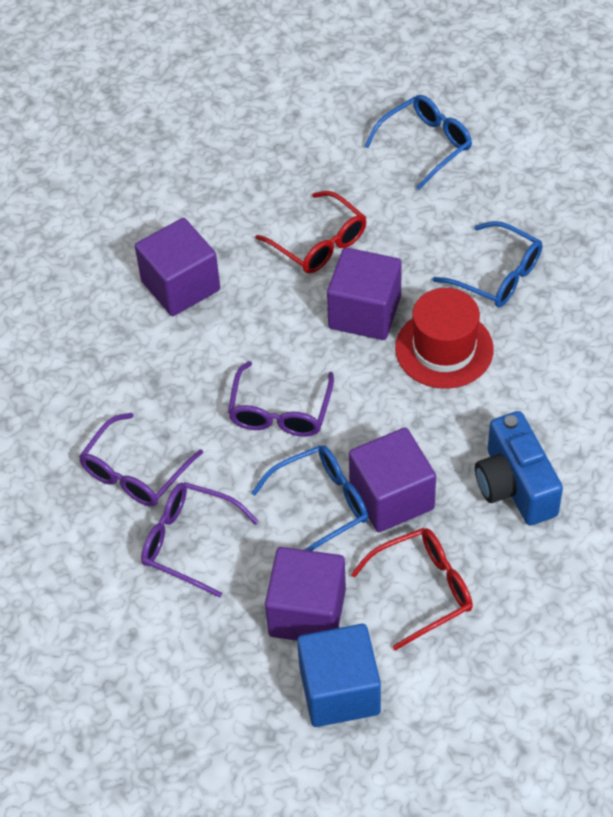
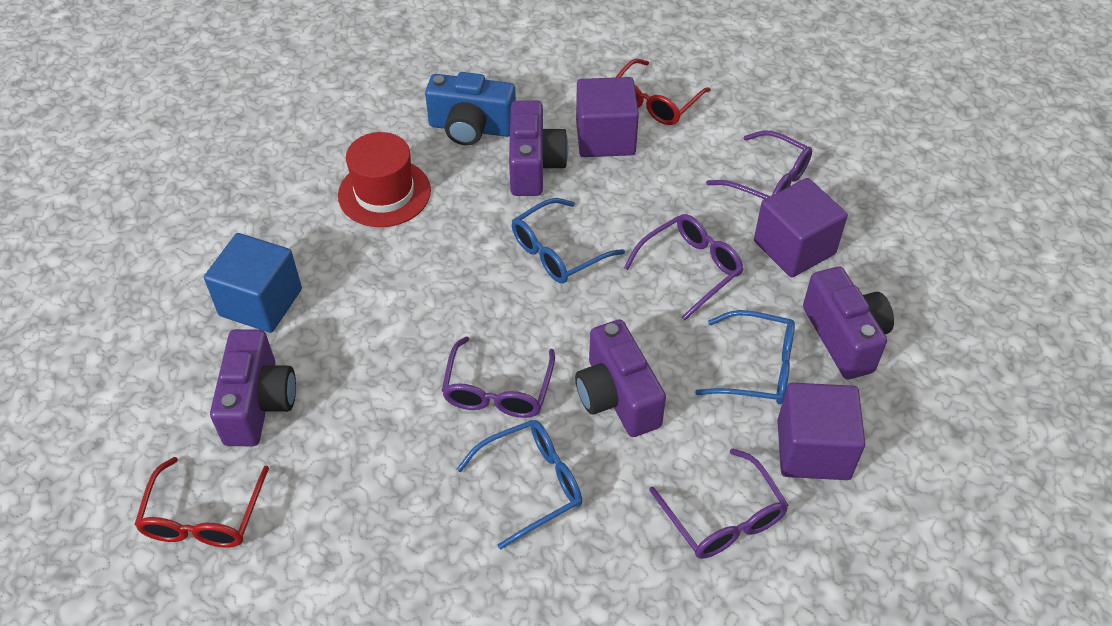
purple camera: none = 0 -> [210,329,296,446] [509,101,568,196] [575,319,666,437] [803,266,894,379] = 4
purple cube: [135,218,220,316] [265,547,346,641] [327,247,402,340] [349,428,436,532] = 4 -> [576,77,639,157] [754,178,848,277] [777,383,865,480] = 3
purple glasses: [79,413,203,506] [141,482,259,598] [228,361,334,437] = 3 -> [442,337,555,418] [624,214,743,320] [649,448,788,559] [706,130,812,199] = 4

